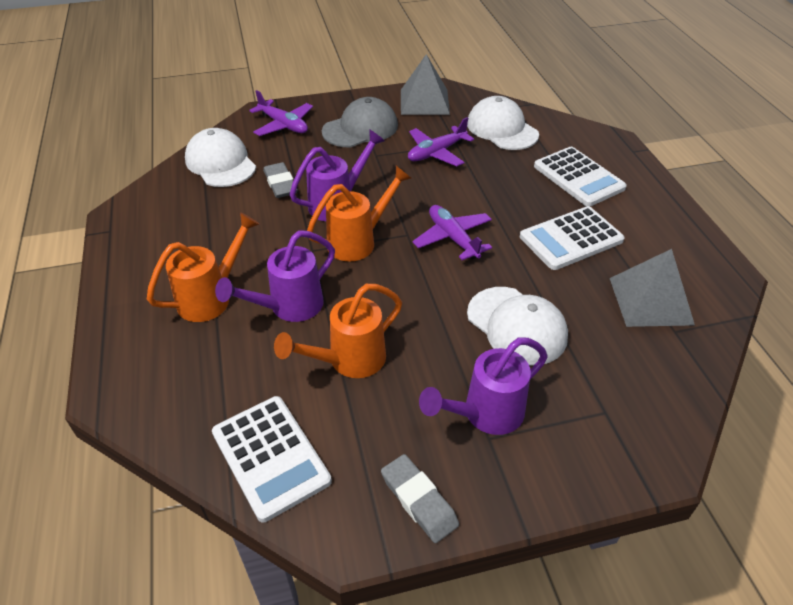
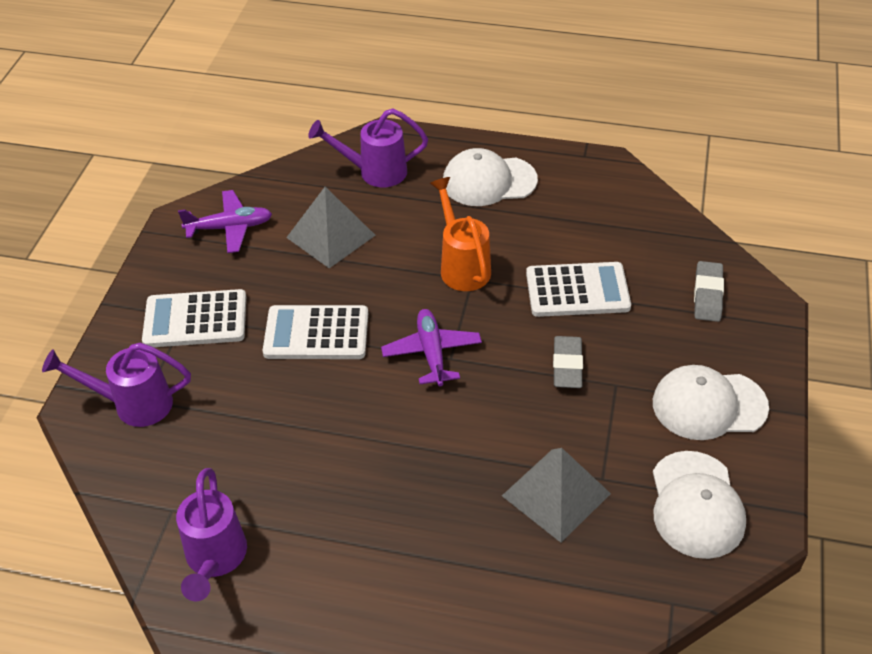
grey cap: [322,97,398,147] = 1 -> none = 0
orange watering can: [147,212,259,322] [274,284,402,378] [307,166,412,262] = 3 -> [430,177,491,291] = 1
purple plane: [249,90,313,136] [408,117,474,166] [412,205,492,260] = 3 -> [178,190,272,253] [381,309,482,386] = 2

